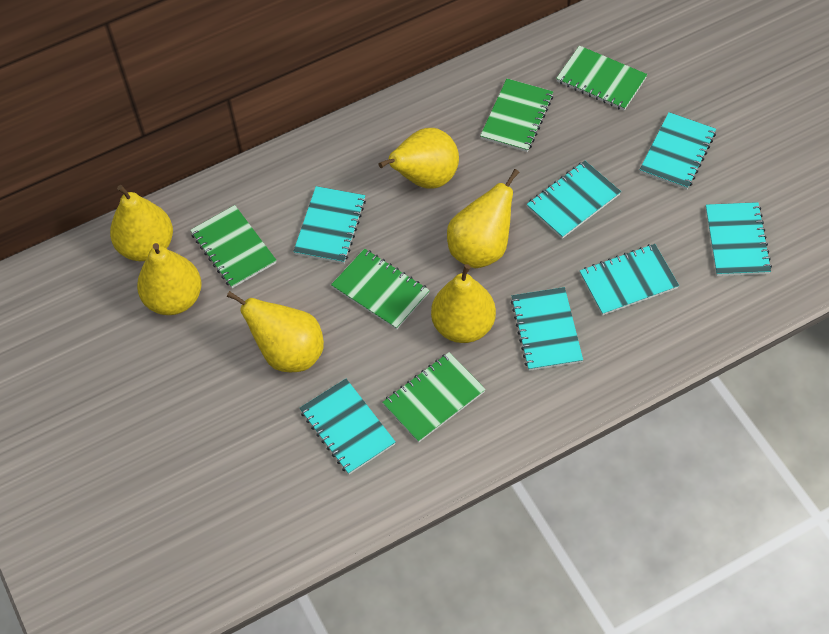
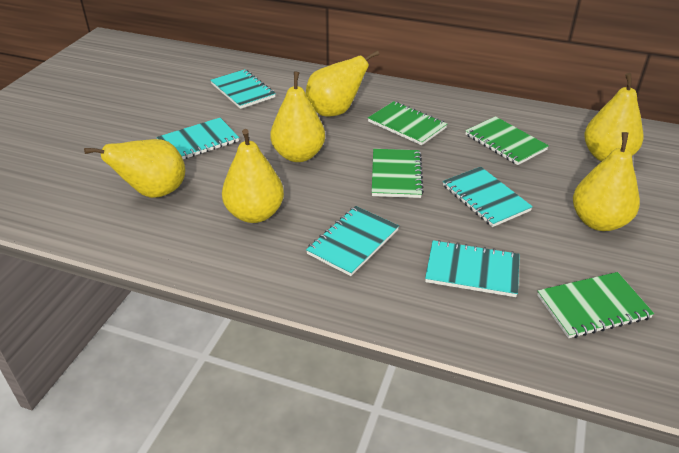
green notebook: [190,205,277,288] [331,249,430,330] [382,352,486,443] [480,79,553,152] [556,46,647,111] = 5 -> [368,101,447,145] [372,149,424,198] [465,116,549,165] [537,272,654,338] = 4
turquoise notebook: [293,186,366,264] [300,379,396,475] [511,287,583,371] [526,161,621,239] [580,244,679,316] [640,112,716,190] [706,202,772,276] = 7 -> [156,118,239,159] [210,69,276,109] [306,206,399,276] [425,240,520,297] [443,167,533,227] = 5

